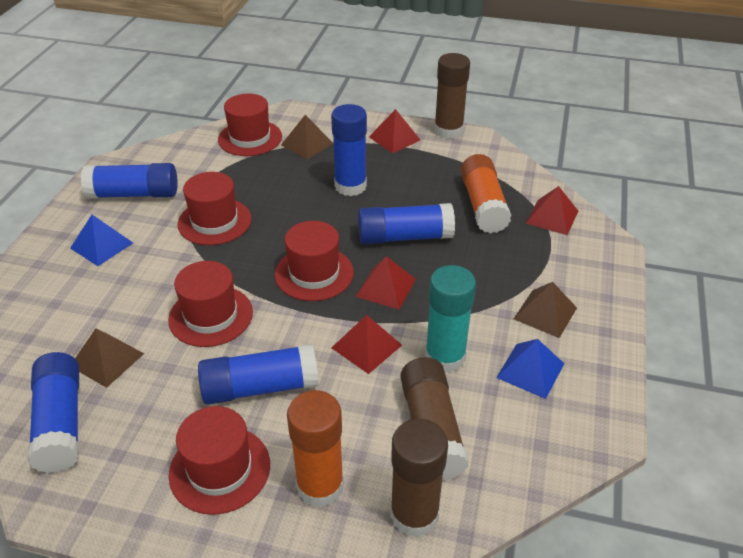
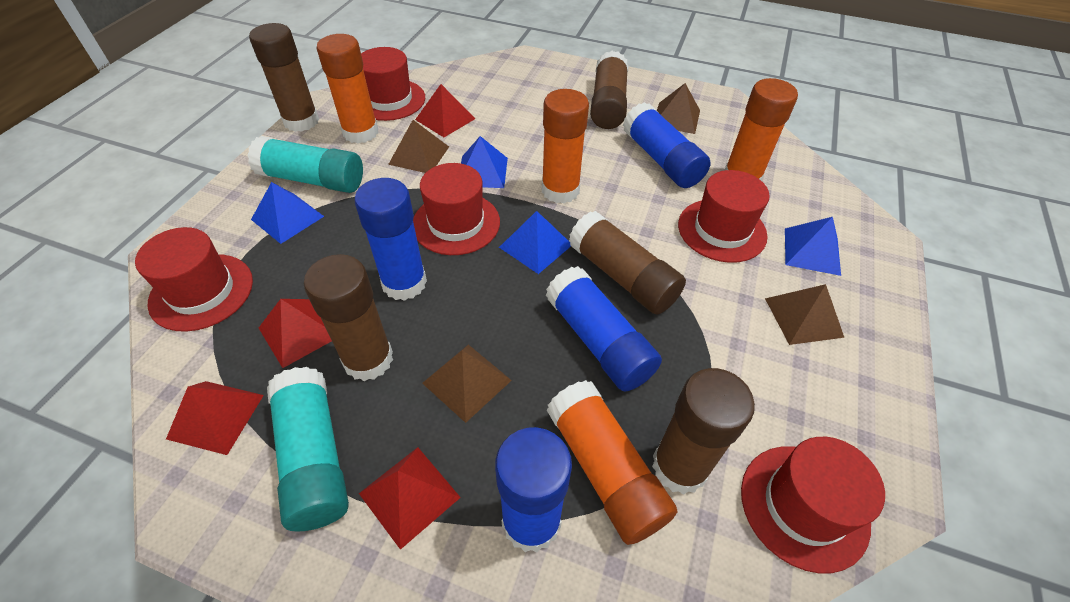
blue glue stick: [28,352,79,473] [81,163,178,199] [198,344,319,405] [331,104,367,196] [358,203,455,244] = 5 -> [354,178,427,301] [495,427,572,552] [546,266,662,391] [623,102,711,188] = 4
blue pyramid: [70,215,133,266] [496,339,564,399] = 2 -> [251,182,324,244] [461,136,508,188] [499,211,571,274] [785,217,841,276] = 4
brown glue stick: [390,419,448,537] [401,357,469,481] [434,53,470,139] = 3 -> [249,23,319,132] [304,254,393,381] [569,211,686,315] [590,51,628,129] [652,368,755,494] = 5
brown pyramid: [75,328,144,388] [281,115,334,159] [514,282,577,338] = 3 -> [388,120,449,173] [422,345,512,423] [657,83,700,134] [765,284,844,345] = 4
orange glue stick: [287,390,344,507] [461,154,512,234] = 2 -> [316,34,378,144] [542,89,589,203] [547,380,677,545] [724,78,798,181] = 4
turquoise glue stick: [425,265,476,373] = 1 -> [247,136,363,193] [267,367,349,532] = 2

